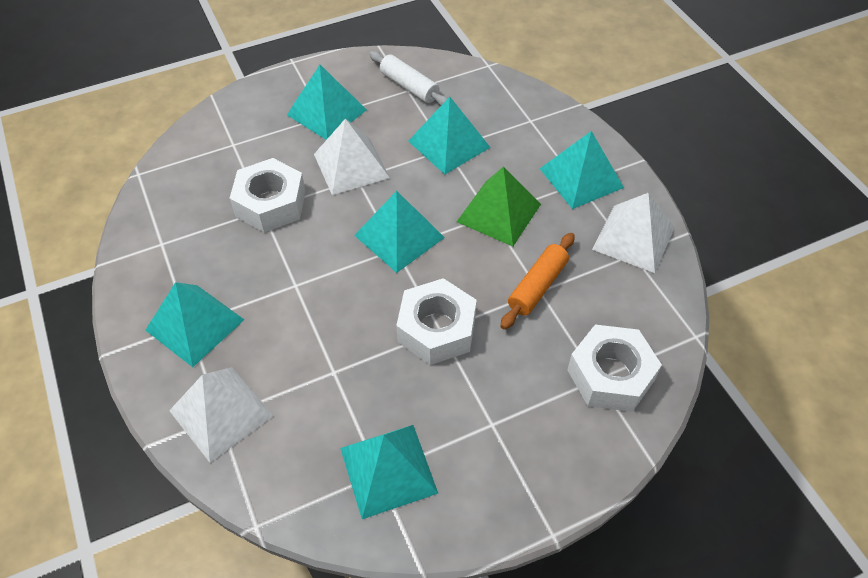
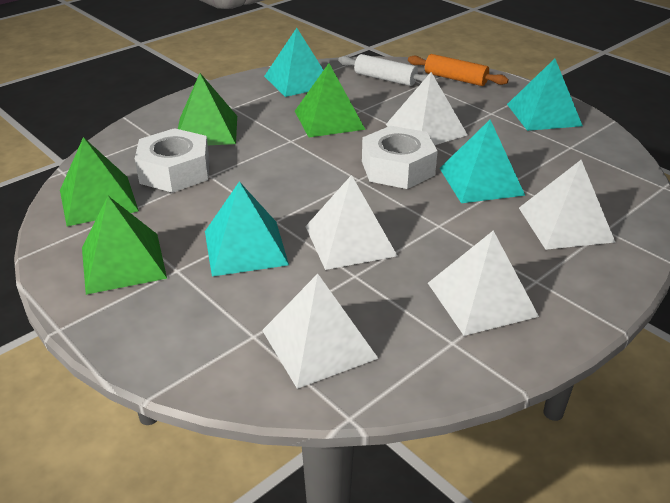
green pyramid: [457,166,541,247] = 1 -> [60,137,139,226] [82,196,167,295] [178,73,237,145] [295,63,366,137] = 4
turquoise pyramid: [145,282,244,367] [287,64,367,140] [340,425,438,519] [354,191,445,273] [408,97,491,174] [540,131,624,209] = 6 -> [205,181,289,277] [264,28,323,97] [440,120,525,203] [507,59,583,131] = 4
white nut: [230,158,306,232] [396,278,477,365] [567,325,662,412] = 3 -> [135,128,210,193] [362,126,438,189] = 2
white pyramid: [169,367,274,463] [314,118,390,195] [592,193,675,273] = 3 -> [262,274,379,389] [305,175,398,270] [386,72,467,145] [428,231,539,336] [519,160,615,250] = 5

